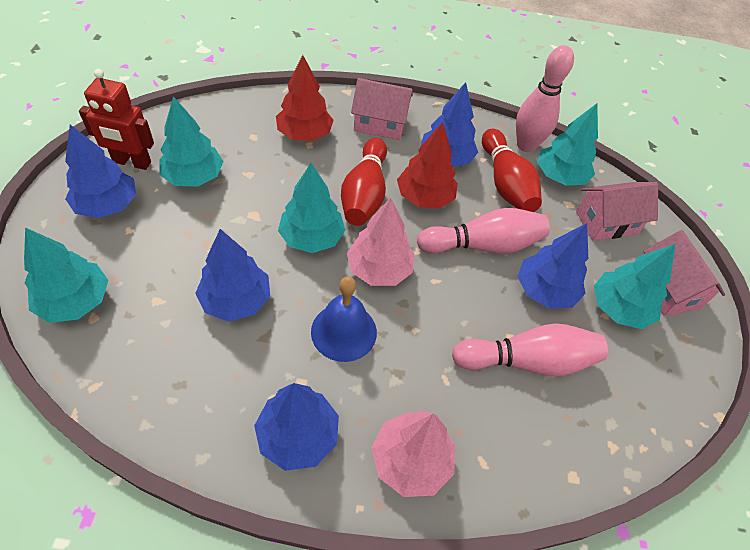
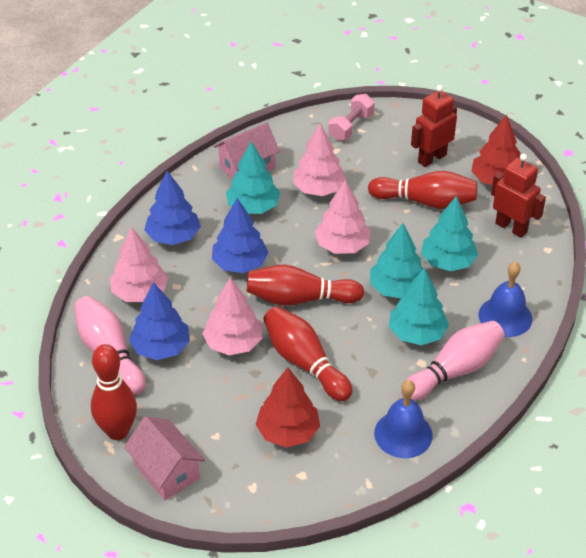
blue bell: [311,277,377,362] = 1 -> [374,380,433,458] [478,262,532,337] = 2
blue tree: [65,125,136,218] [195,229,270,322] [254,383,339,471] [421,82,478,167] [517,223,588,309] = 5 -> [129,282,190,360] [145,171,201,245] [212,198,269,273] = 3
pink bowling pin: [417,208,550,254] [452,323,608,376] [516,45,574,152] = 3 -> [74,296,146,395] [401,321,505,401] = 2
pink dumbbell: none = 0 -> [328,94,375,141] = 1
pink house: [351,78,413,140] [576,182,658,241] [643,230,725,316] = 3 -> [124,416,205,500] [214,123,280,180] = 2
pink tree: [347,198,414,286] [372,410,455,497] = 2 -> [110,227,168,302] [202,278,263,355] [293,123,346,196] [315,180,371,254] = 4
red bowling pin: [341,138,387,226] [482,129,542,212] = 2 -> [91,344,137,440] [247,265,364,306] [263,306,352,401] [368,171,477,209] = 4
red robot: [79,69,154,170] = 1 -> [411,85,457,167] [491,154,546,238] = 2
turquoise tree: [24,228,109,323] [159,96,224,187] [278,163,345,253] [537,103,598,186] [594,243,676,329] = 5 -> [226,141,280,214] [370,223,423,298] [389,268,449,345] [421,196,478,271] = 4

